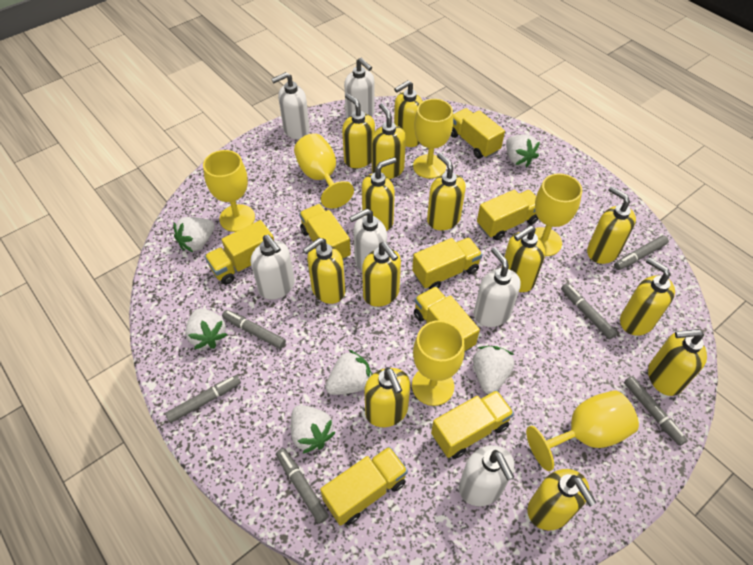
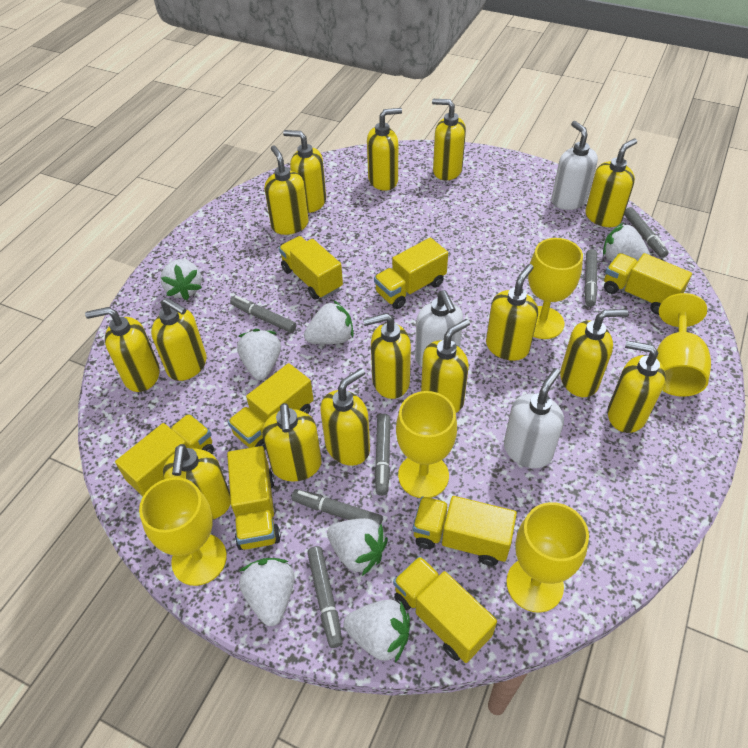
white soap dispenser: [251,235,295,299] [271,72,310,139] [344,58,374,118] [349,209,387,272] [459,446,514,506] [474,247,521,327] = 6 -> [415,290,463,367] [504,368,564,468] [551,121,598,210] = 3
white strawberry: [173,217,215,252] [185,309,228,349] [291,405,336,454] [325,350,372,395] [473,346,514,394] [506,134,540,167] = 6 -> [160,259,202,300] [237,329,281,380] [239,558,295,626] [304,300,354,344] [327,518,388,576] [344,599,410,662] [603,223,650,261] = 7
yellow goblet: [203,150,255,232] [294,133,354,209] [412,320,465,406] [413,99,453,179] [526,390,639,471] [535,173,582,256] = 6 -> [139,477,227,586] [396,391,457,498] [506,502,589,613] [528,238,583,339] [656,293,711,397] = 5
yellow soap dispenser: [303,238,345,304] [342,94,375,168] [362,157,396,231] [362,242,401,307] [364,367,410,427] [372,103,406,179] [394,80,423,147] [427,153,466,230] [505,226,545,292] [528,469,597,530] [587,186,636,264] [620,257,675,336] [648,329,707,396] = 13 -> [85,307,160,392] [151,298,207,381] [163,444,231,519] [262,403,322,482] [265,145,309,235] [283,130,326,213] [320,368,370,466] [363,313,411,399] [367,108,402,190] [421,319,470,413] [432,99,466,180] [486,264,538,361] [560,309,628,397] [585,138,637,227] [607,341,666,433] = 15

